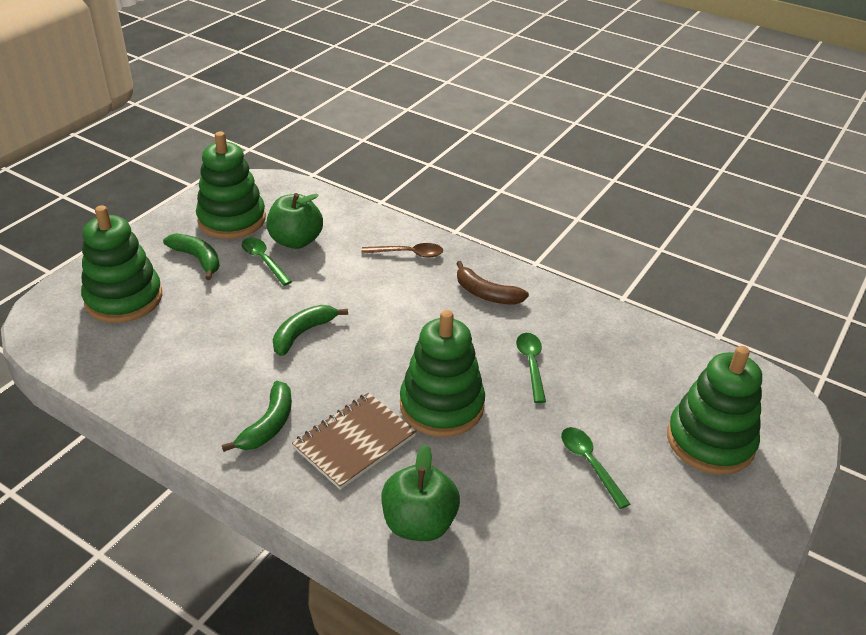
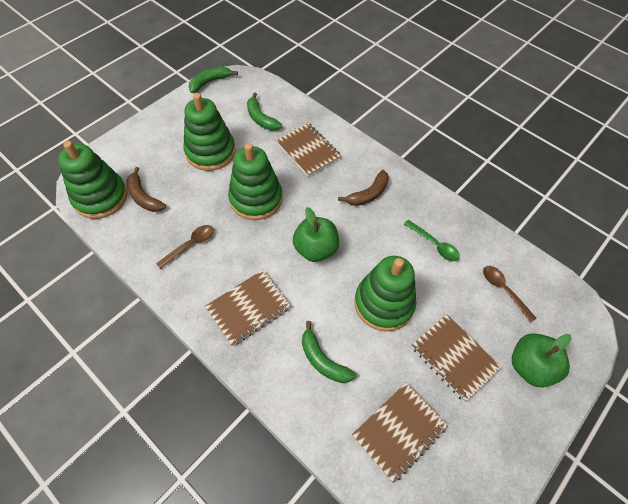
brown banana: [456,261,529,305] = 1 -> [126,167,166,212] [338,170,389,206] = 2
brown notebook: [292,393,417,490] = 1 -> [205,270,291,346] [275,122,341,177] [352,383,448,483] [411,314,501,402] = 4
brown spoon: [362,243,443,258] = 1 -> [156,225,214,269] [483,266,537,322] = 2
green spoon: [241,238,292,286] [516,333,546,403] [561,427,630,509] = 3 -> [404,220,460,261] = 1

